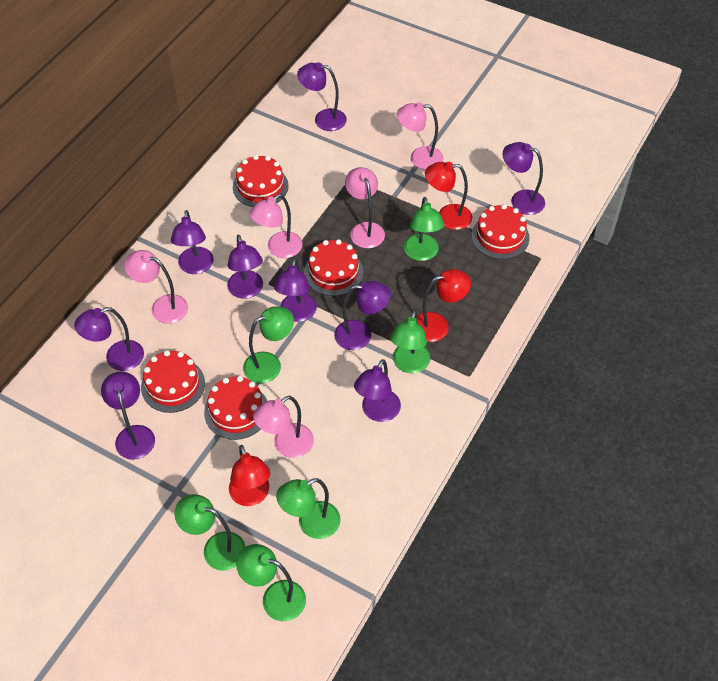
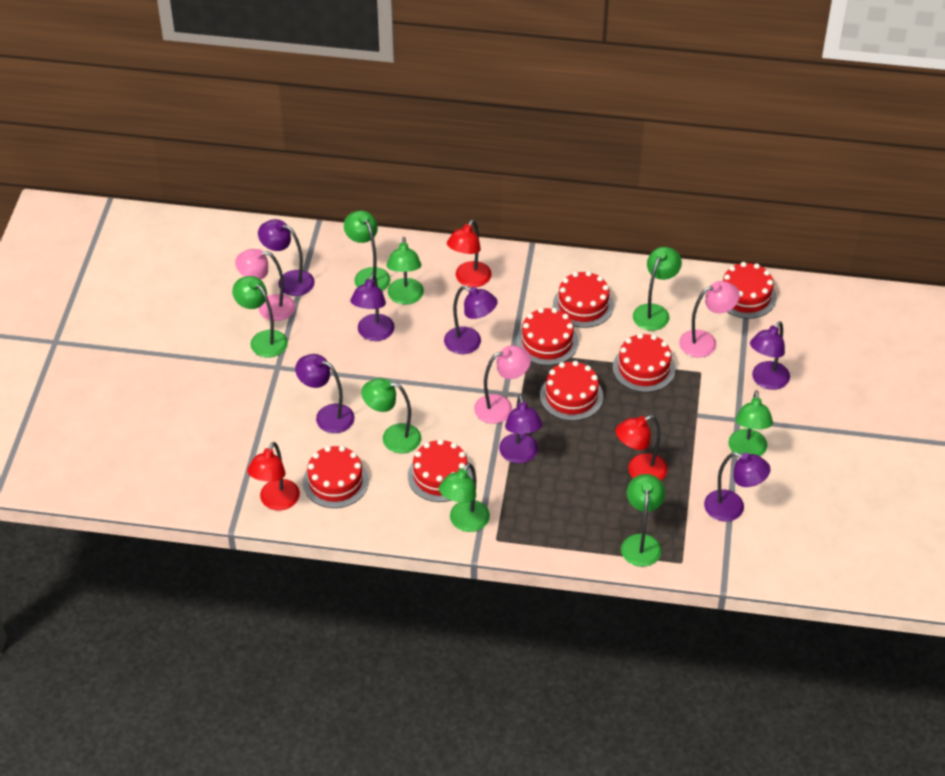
green lamp: [174,494,246,571] [236,544,306,621] [243,306,294,383] [276,478,341,539] [390,310,430,373] [404,197,444,261] = 6 -> [232,276,288,358] [344,211,391,291] [361,378,421,453] [386,237,424,305] [439,463,490,532] [621,474,665,567] [633,247,682,331] [728,391,773,456] = 8
pink lamp: [124,250,188,324] [250,194,303,258] [253,396,314,458] [345,167,385,248] [397,102,444,170] = 5 -> [235,249,295,321] [474,346,531,424] [679,281,740,358] = 3
purple lamp: [74,307,144,371] [101,371,155,460] [171,210,214,274] [227,235,263,299] [274,258,317,322] [297,62,347,131] [334,281,391,350] [354,359,401,422] [503,142,545,215] = 9 -> [258,219,315,296] [295,354,355,433] [350,273,395,341] [444,286,498,354] [499,395,543,463] [704,452,770,521] [750,321,790,390] = 7
red cake: [141,350,205,413] [204,376,267,440] [233,155,289,207] [304,239,363,296] [471,204,530,259] = 5 -> [303,446,369,508] [408,439,473,502] [516,308,578,366] [540,361,603,421] [553,271,614,328] [613,333,676,392] [722,262,777,319] = 7

